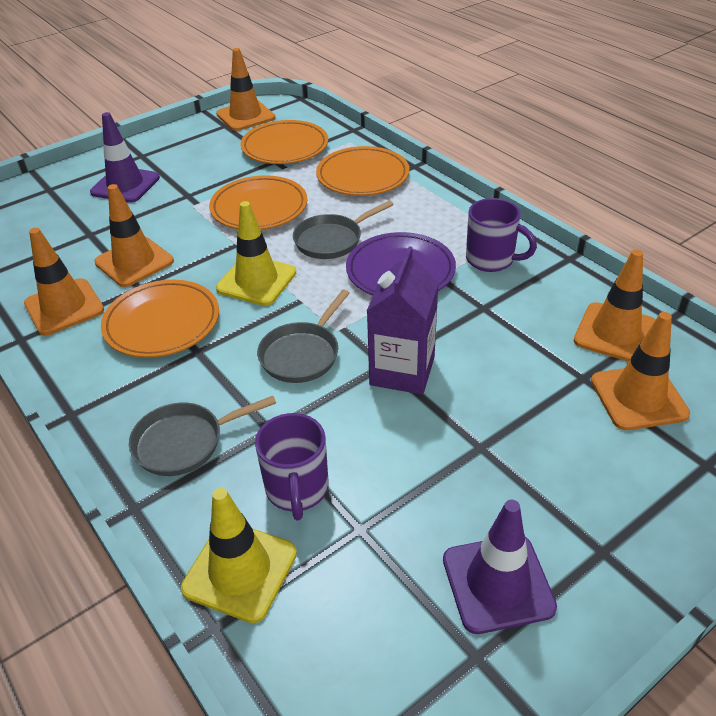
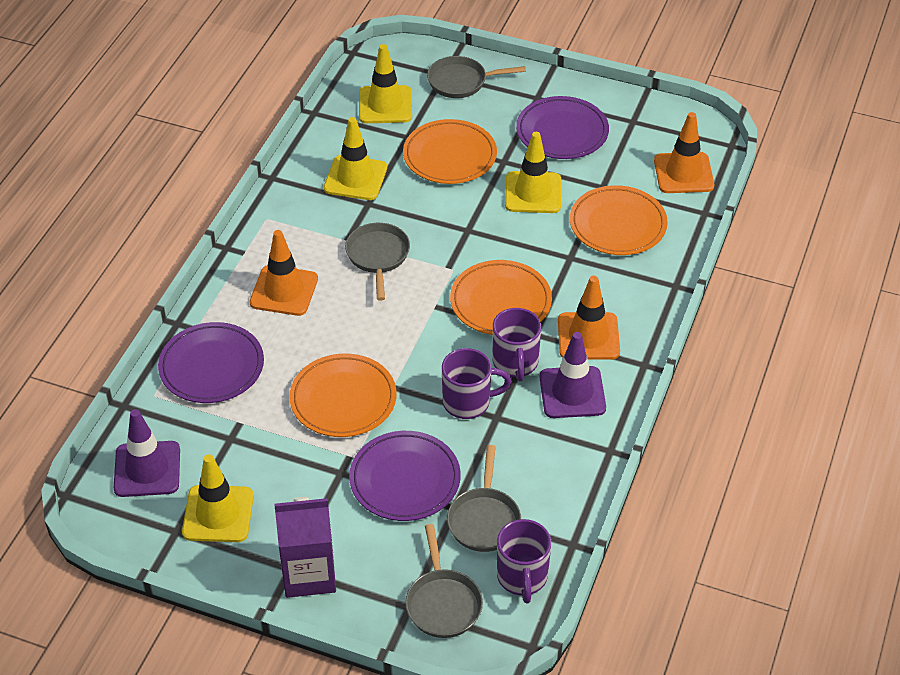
grey pan: [129,396,276,476] [257,290,350,383] [293,200,394,259] = 3 -> [345,223,410,301] [405,524,483,638] [427,56,526,98] [447,445,521,552] = 4
orange traffic cone: [24,228,104,335] [94,184,174,287] [216,48,275,131] [574,249,655,362] [591,312,690,430] = 5 -> [250,230,318,316] [558,276,620,360] [654,112,714,193] = 3
purple mug: [255,413,329,520] [466,198,537,272] = 2 -> [442,348,512,419] [493,308,541,381] [497,519,551,603] = 3
purple plate: [346,232,456,295] = 1 -> [158,322,264,403] [349,431,461,521] [516,96,609,159] = 3
yellow traffic cone: [181,488,297,623] [216,201,296,306] = 2 -> [182,454,254,542] [324,117,387,200] [359,44,412,123] [505,132,561,213] = 4

